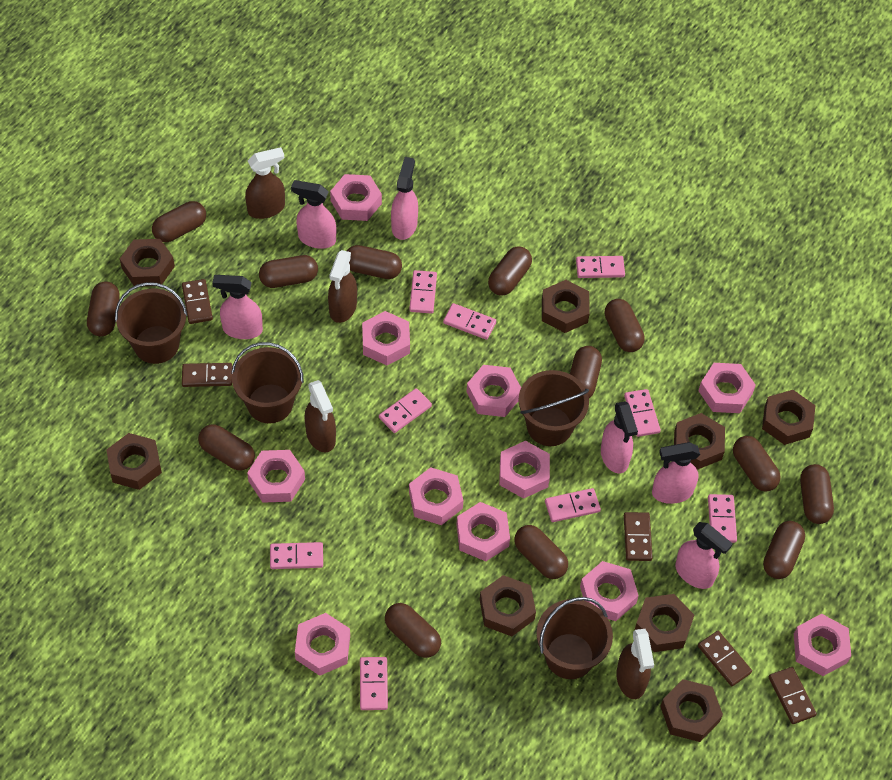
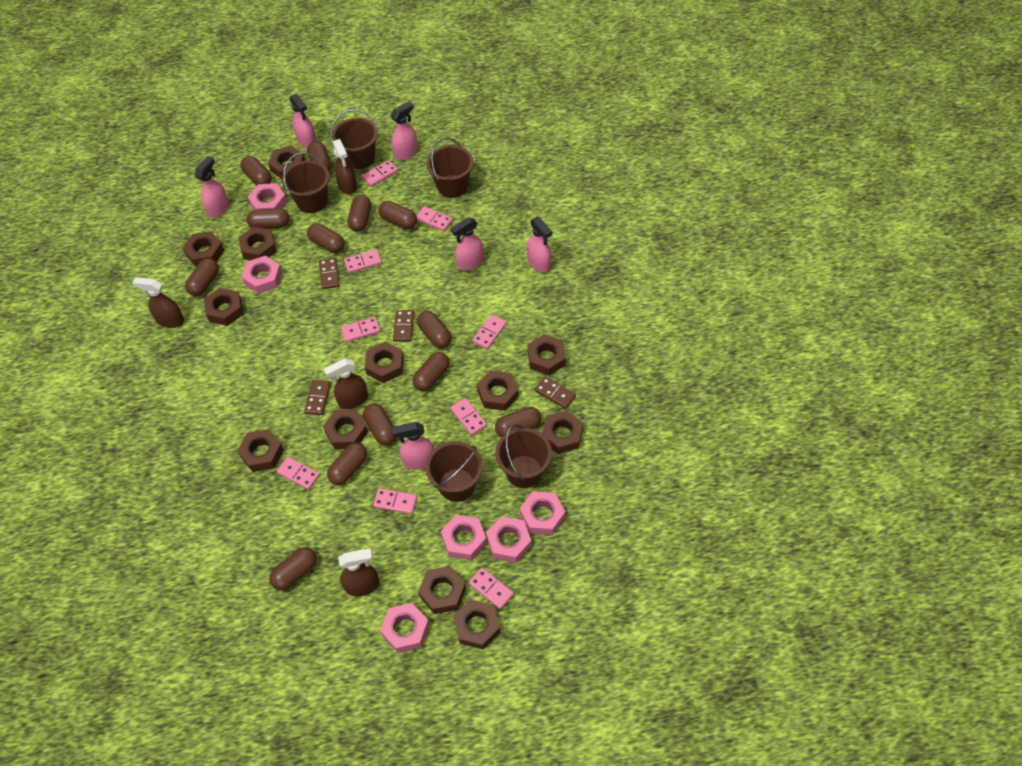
brown bucket: [115,282,187,364] [231,342,304,424] [518,370,589,446] [536,597,613,679] = 4 -> [282,152,330,213] [331,109,378,169] [426,137,473,198] [426,441,483,502] [495,424,552,488] = 5
brown domino: [182,279,213,324] [182,363,232,387] [624,512,653,561] [698,631,752,686] [769,667,817,724] = 5 -> [304,380,331,415] [319,258,340,289] [393,310,414,342] [535,376,576,409] = 4
brown nut: [106,433,162,490] [120,239,175,286] [480,575,536,636] [542,280,590,333] [635,594,694,652] [660,679,723,742] [674,413,725,470] [762,390,816,445] = 8 -> [183,231,224,267] [204,288,244,326] [237,429,284,472] [238,227,277,260] [268,146,305,179] [323,409,368,449] [365,342,404,383] [418,566,466,614] [453,599,500,649] [477,370,519,411] [528,334,566,376] [542,410,583,454] = 12
pink nut: [247,450,305,503] [295,613,350,676] [330,174,382,221] [362,311,410,365] [409,467,463,525] [456,502,510,561] [467,365,521,417] [499,441,550,499] [580,561,639,621] [698,363,756,413] [794,614,851,676] = 11 -> [242,256,282,294] [248,183,287,210] [380,603,429,653] [441,515,487,560] [486,516,532,563] [520,491,565,535] = 6

